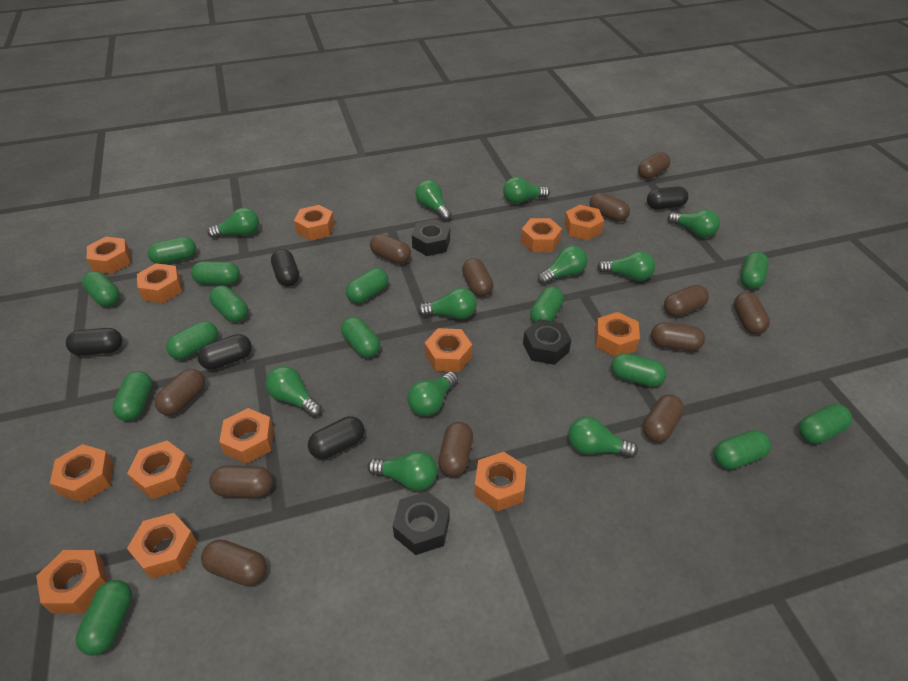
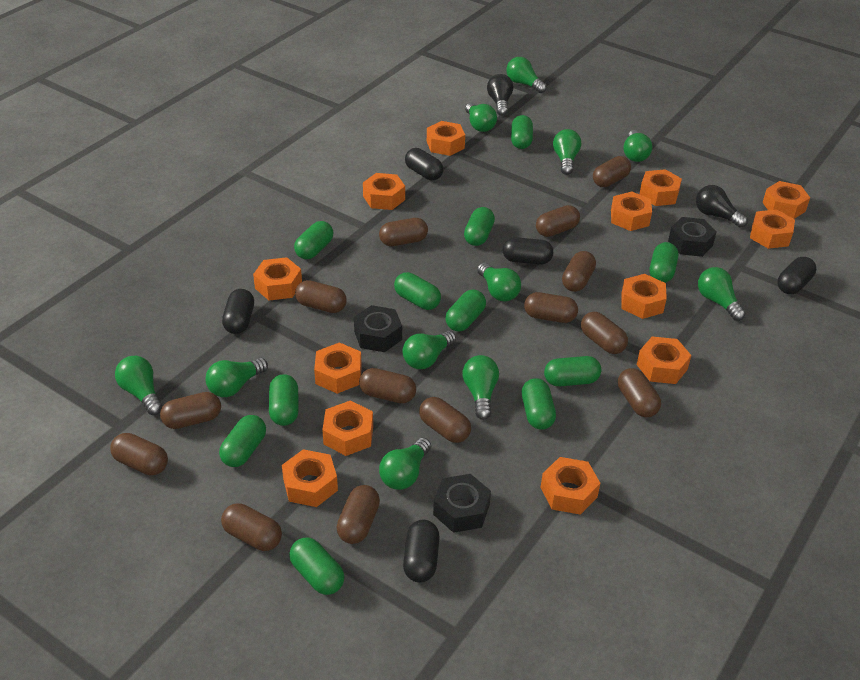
black light bulb: none = 0 -> [487,74,513,116] [696,185,748,228] = 2
brown capsule: [155,369,205,416] [201,539,267,586] [209,465,273,498] [370,234,411,264] [438,422,473,477] [462,258,493,297] [589,193,630,222] [638,152,670,179] [643,394,684,442] [651,322,705,351] [664,285,709,317] [734,292,770,334] = 12 -> [110,433,168,475] [160,392,221,429] [221,503,282,551] [295,280,347,313] [337,485,380,544] [359,368,416,403] [379,218,428,246] [419,397,471,443] [524,292,578,323] [536,205,580,237] [562,251,596,292] [581,312,628,354] [593,156,631,187] [618,368,661,417] = 14
green capsule: [76,580,132,656] [82,271,120,307] [112,371,153,421] [148,237,196,264] [166,321,218,360] [191,261,240,285] [209,286,248,322] [341,317,380,358] [346,268,388,303] [530,286,564,323] [611,353,667,387] [714,430,771,469] [741,252,769,289] [799,404,852,444] = 14 -> [219,415,266,467] [269,374,299,426] [289,537,345,595] [294,221,334,259] [394,272,441,310] [445,290,486,331] [464,207,495,246] [511,115,533,149] [522,378,556,430] [544,356,601,386] [650,242,678,283] = 11

